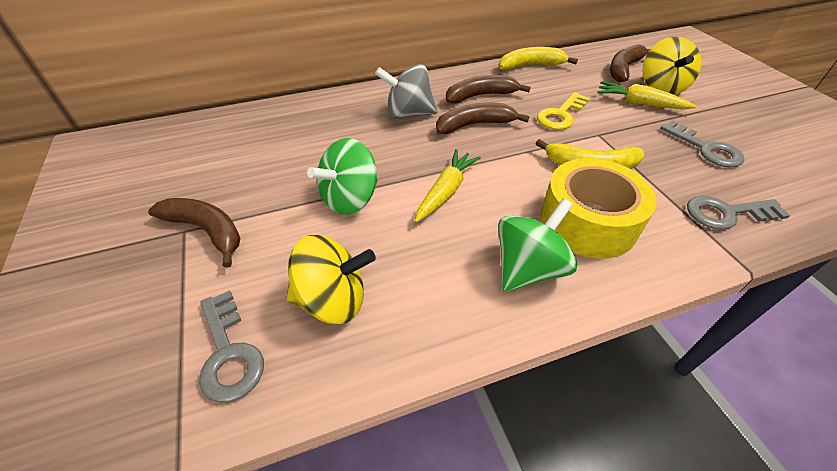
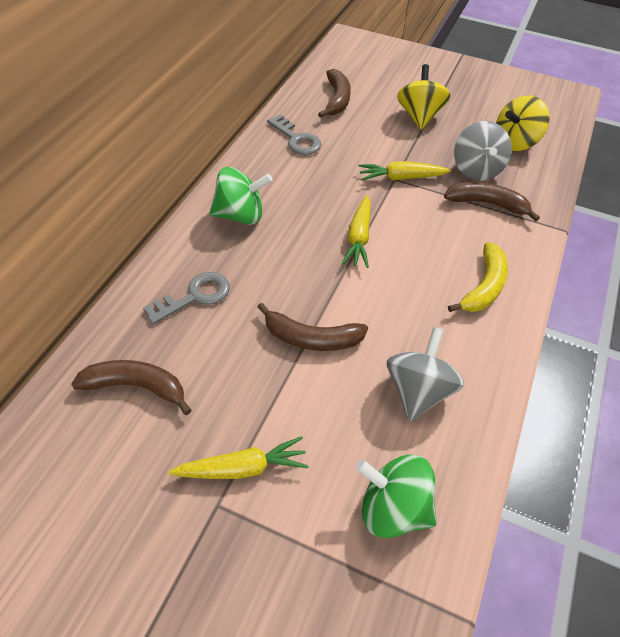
grey key: [199,290,264,403] [660,120,745,168] [687,196,790,230] = 3 -> [143,272,230,324] [267,114,321,155] = 2
grey spinning top: [375,64,437,119] = 1 -> [387,327,464,422] [454,121,512,181] = 2
yellow banana: [499,47,578,70] [535,139,644,169] = 2 -> [448,242,508,312] = 1
yellow carrot: [415,149,481,222] [597,81,696,109] = 2 -> [168,436,309,479] [342,195,371,268] [358,161,451,181] = 3
yellow key: [537,92,590,130] = 1 -> none = 0
yellow tape: [540,158,657,259] = 1 -> none = 0

